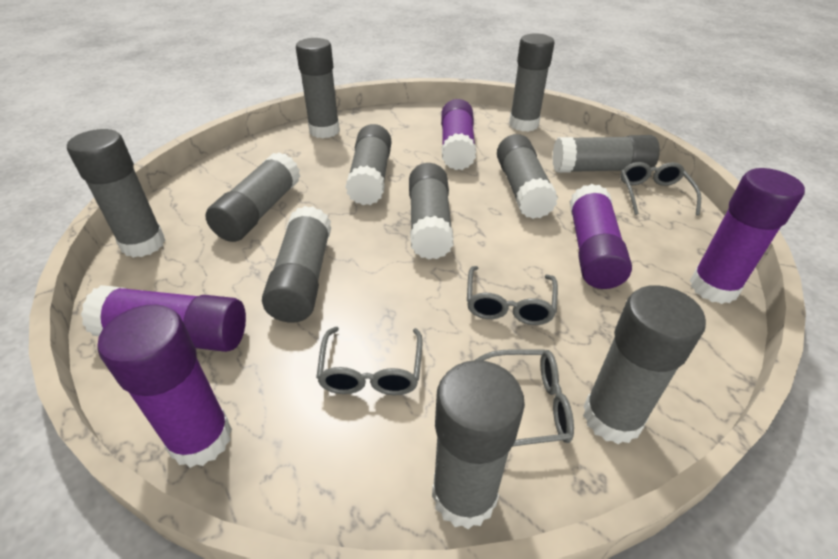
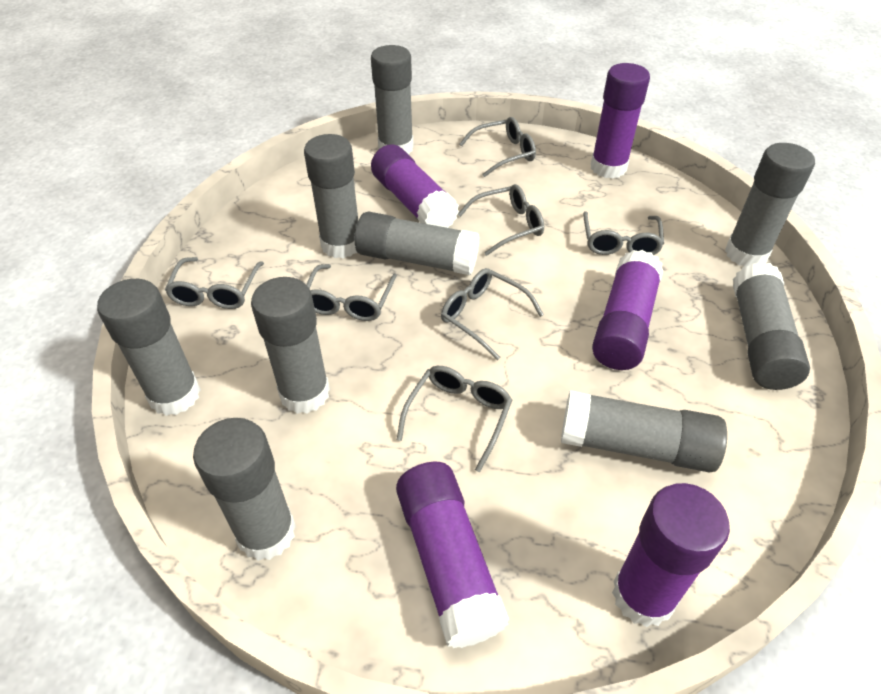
grey glasses: [316,327,423,395] [467,266,558,325] [475,349,574,447] [621,162,701,216] = 4 -> [165,257,264,309] [306,264,397,321] [397,366,512,472] [441,268,544,360] [458,184,544,256] [459,117,536,177] [583,211,664,255] = 7
grey glue stick: [67,129,166,258] [205,152,300,242] [262,206,331,323] [296,38,340,138] [345,124,391,205] [409,163,454,259] [432,360,525,529] [497,134,558,219] [509,33,555,132] [552,135,660,173] [583,285,706,444] = 11 -> [97,279,201,416] [193,418,296,561] [251,277,330,414] [304,134,358,258] [355,211,480,275] [371,45,414,155] [561,390,727,472] [725,143,815,267] [733,262,810,390] = 9

